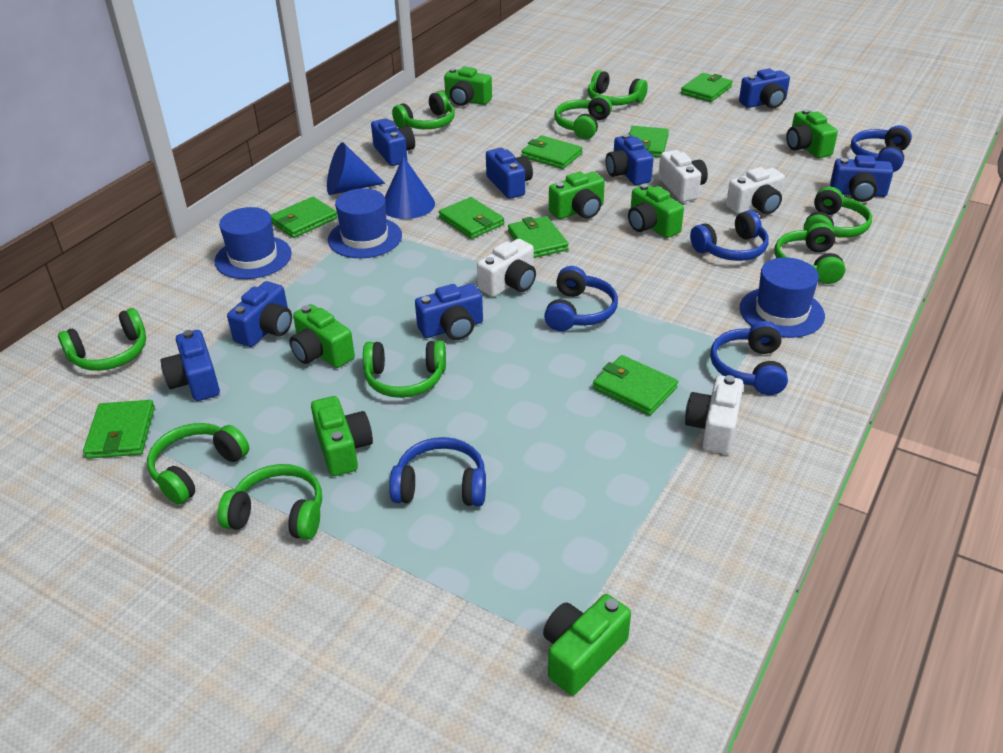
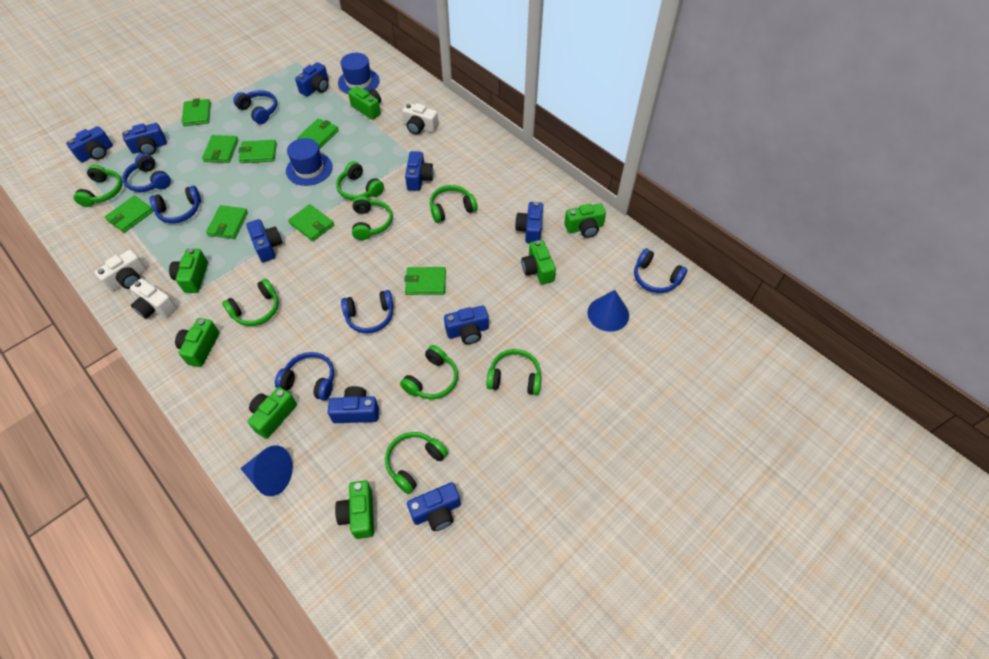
blue camera: [161,330,220,401] [227,281,292,347] [371,118,415,166] [415,284,483,340] [486,148,533,199] [606,134,653,185] [739,69,790,108] [830,155,893,202] = 8 -> [66,126,113,162] [122,123,167,155] [246,219,282,262] [295,62,329,97] [328,386,379,423] [405,151,433,191] [407,482,461,531] [444,306,489,344] [515,202,543,243] = 9
blue hat: [215,207,292,279] [328,188,402,258] [739,257,825,338] = 3 -> [286,138,333,186] [338,53,380,94] = 2
blue headphones: [389,437,486,506] [544,266,618,331] [690,210,769,261] [710,321,788,395] [851,125,912,172] = 5 -> [122,153,171,192] [150,186,201,223] [233,90,277,124] [275,352,334,400] [341,290,394,333] [634,248,687,293] = 6
green headphones: [58,308,146,371] [147,423,249,505] [217,464,322,540] [363,340,446,398] [392,91,455,129] [554,95,612,139] [588,70,648,106] [775,223,846,284] [804,187,872,238] = 9 -> [74,164,123,207] [222,279,279,326] [336,161,384,200] [352,196,393,240] [385,432,448,494] [400,345,458,399] [430,185,477,223] [486,349,541,395] = 8
white camera: [477,239,536,297] [658,150,708,202] [685,375,744,454] [726,167,785,214] = 4 -> [94,250,147,292] [130,278,177,319] [402,103,439,134] = 3

